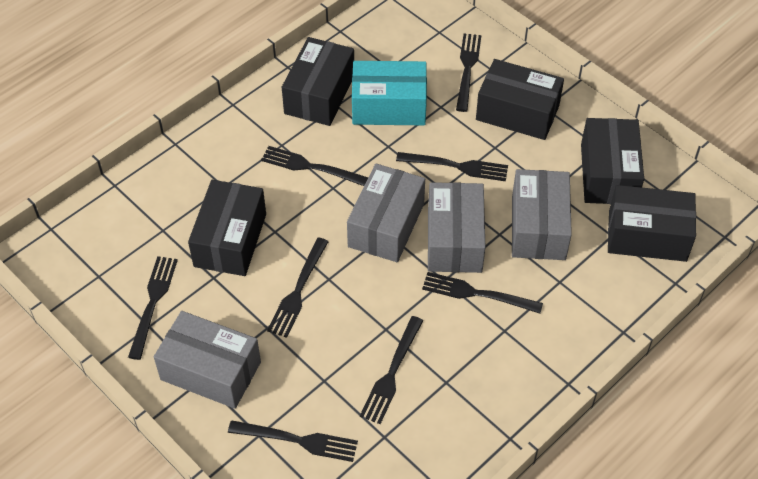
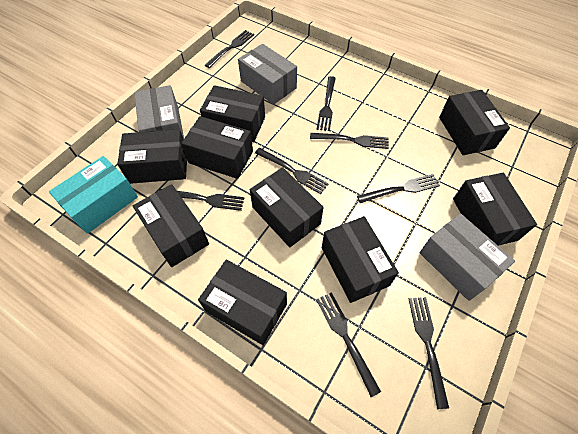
black box: [188,180,266,276] [282,37,354,126] [476,59,564,140] [581,118,644,204] [608,185,696,262] = 5 -> [117,129,187,184] [133,184,209,267] [181,116,253,179] [198,260,287,345] [200,85,265,142] [250,167,323,247] [322,216,399,303] [439,90,510,155] [453,173,537,246] = 9
grey box: [154,311,261,409] [347,164,425,262] [428,182,486,273] [512,169,572,260] = 4 -> [134,85,184,139] [238,44,297,105] [420,213,515,301] = 3

